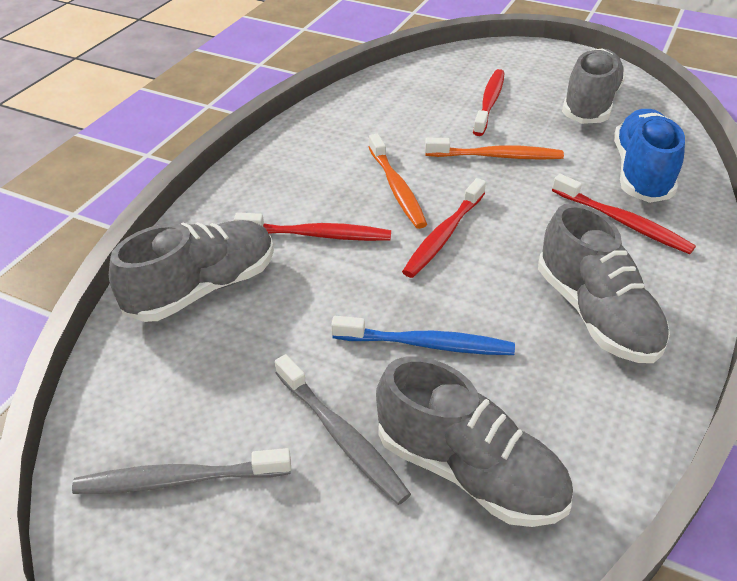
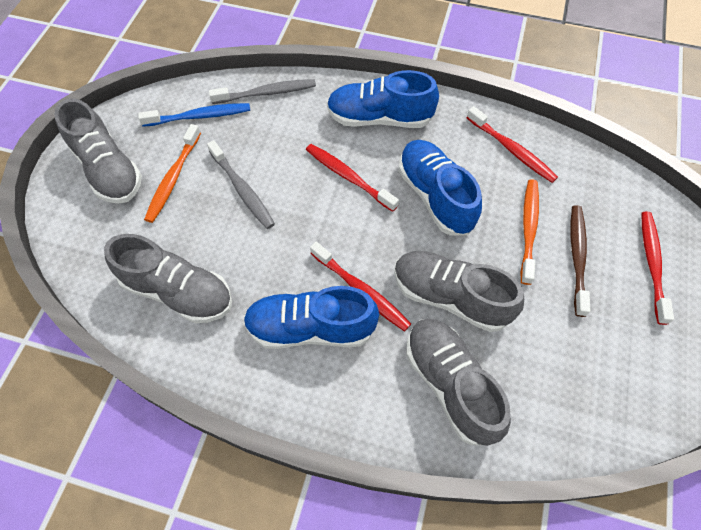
blue shoe: [614,109,685,203] = 1 -> [243,286,379,349] [327,70,439,128] [398,140,482,235] = 3
brown toothbrush: none = 0 -> [570,205,590,317] = 1

